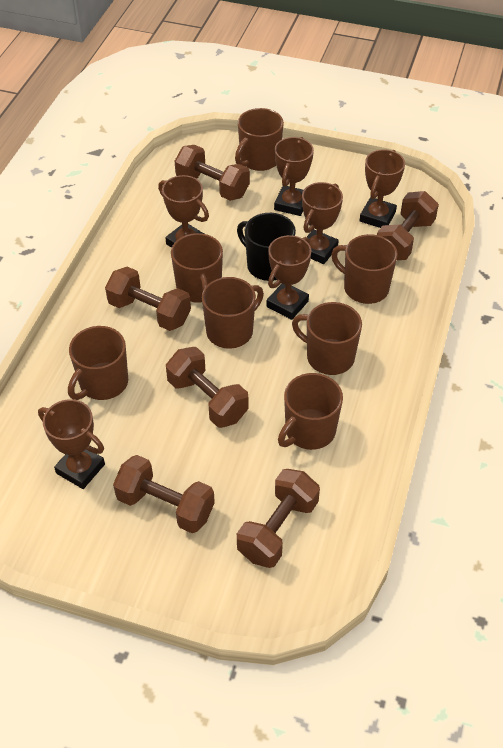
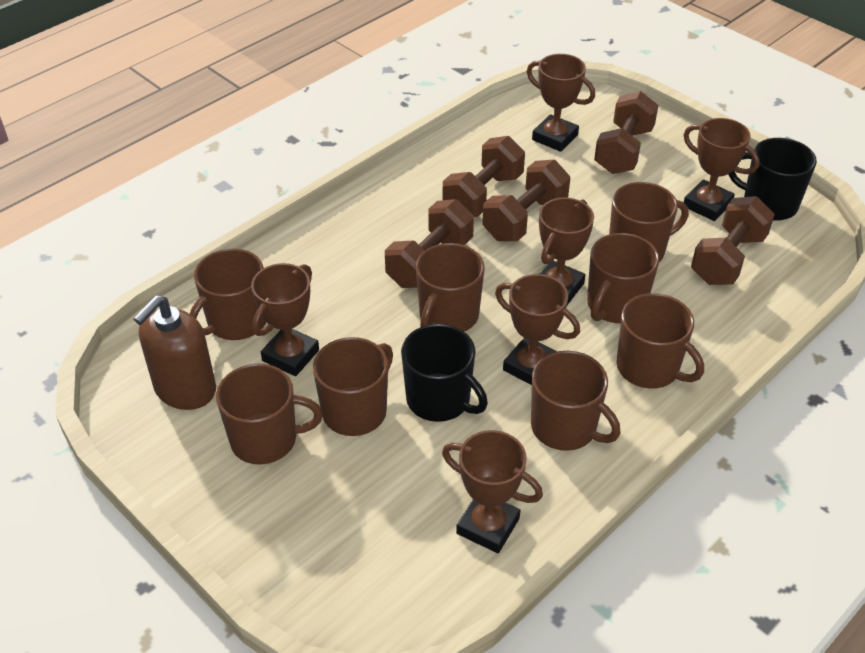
black mug: [237,213,296,281] = 1 -> [401,324,488,422] [728,138,817,221] = 2
brown dumbbell: [105,267,191,331] [113,455,215,533] [166,347,249,428] [175,145,250,201] [237,469,320,568] [377,191,439,260] = 6 -> [385,199,474,288] [443,136,525,217] [482,160,570,241] [594,91,658,174] [691,196,775,285] = 5
brown mug: [68,326,128,400] [171,233,223,303] [202,277,264,349] [235,108,284,171] [278,373,343,450] [292,302,362,375] [331,234,398,304] = 7 -> [190,248,266,340] [216,363,323,465] [313,337,393,436] [416,243,485,331] [531,351,621,451] [587,233,659,323] [609,182,689,262] [617,293,704,389] = 8
brown soap dispenser: none = 0 -> [134,295,216,410] = 1

